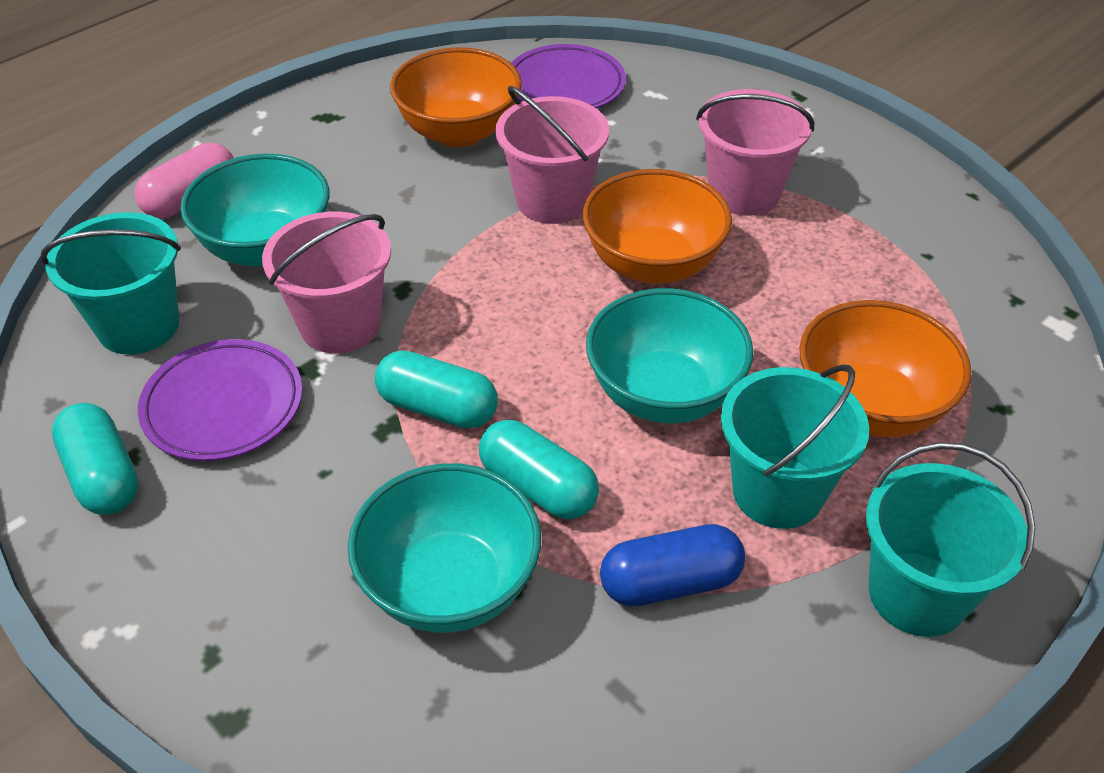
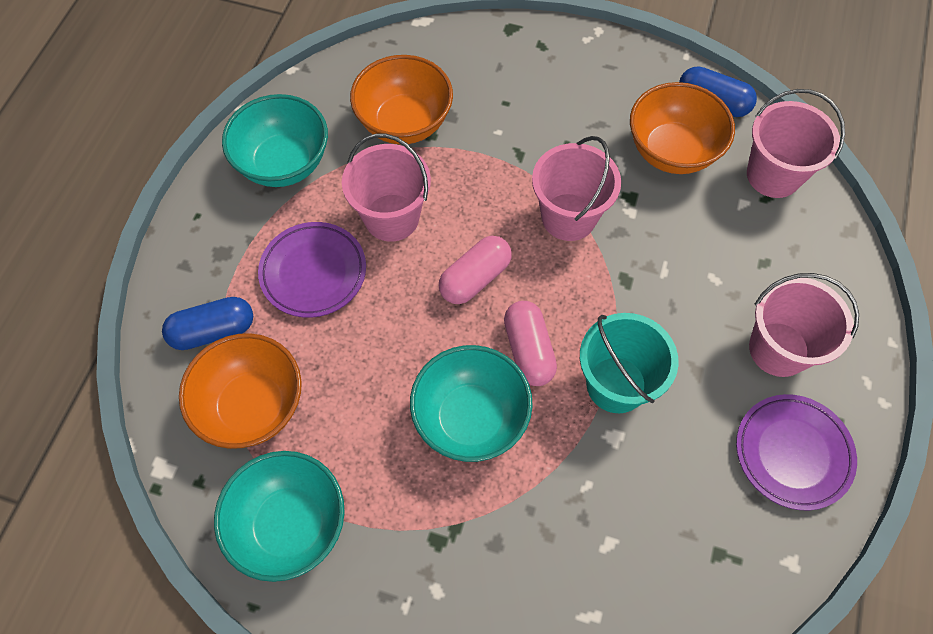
blue capsule: [600,524,745,607] = 1 -> [162,297,253,350] [679,66,757,117] = 2
pink bucket: [262,212,391,353] [495,86,609,224] [696,89,814,216] = 3 -> [342,134,431,242] [532,136,621,241] [747,89,845,198] [749,273,859,377] = 4
pink capsule: [134,143,234,218] = 1 -> [439,236,512,304] [504,301,557,386] = 2
turquoise bucket: [40,212,181,355] [721,364,869,529] [866,442,1035,637] = 3 -> [580,313,679,413] = 1
turquoise capsule: [52,403,139,515] [375,351,498,429] [479,420,599,519] = 3 -> none = 0

